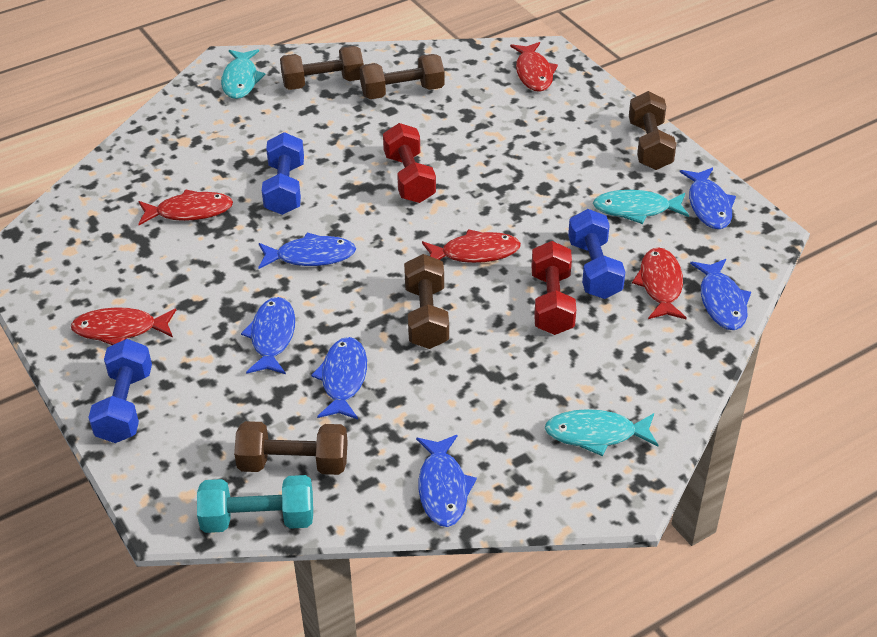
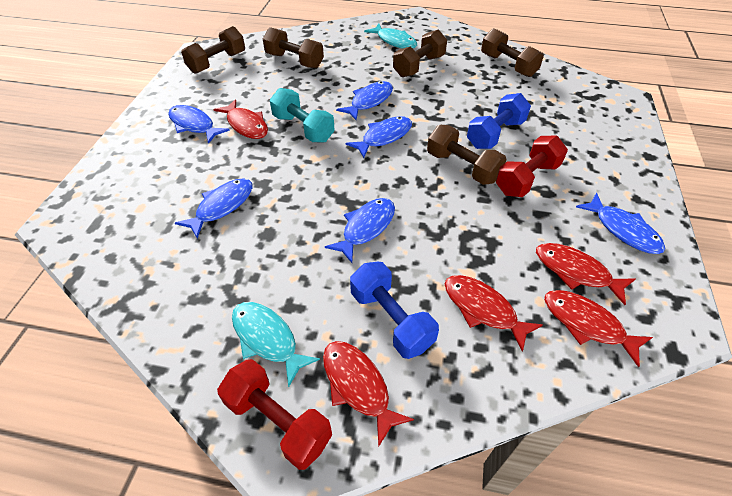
blue dumbbell: [88,339,152,443] [262,132,304,215] [568,209,625,299] = 3 -> [350,262,439,359] [467,93,531,149] = 2
turquoise fish: [221,49,266,99] [545,409,658,456] [593,190,689,224] = 3 -> [232,302,320,387] [364,24,417,48] = 2

